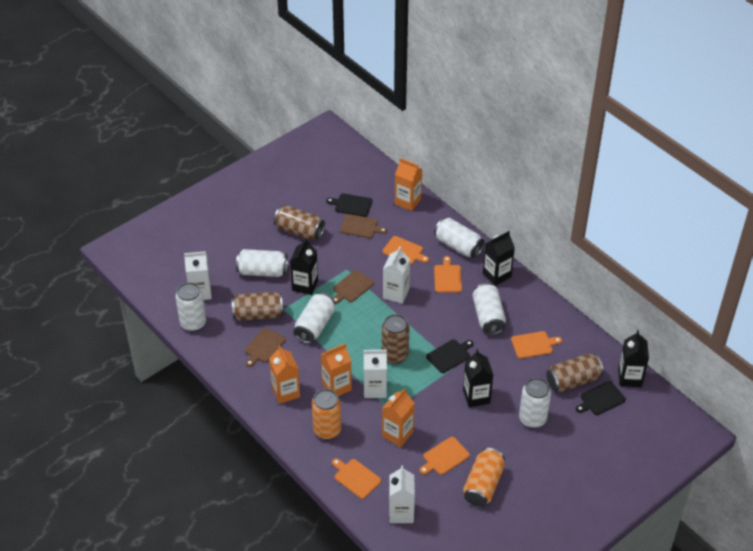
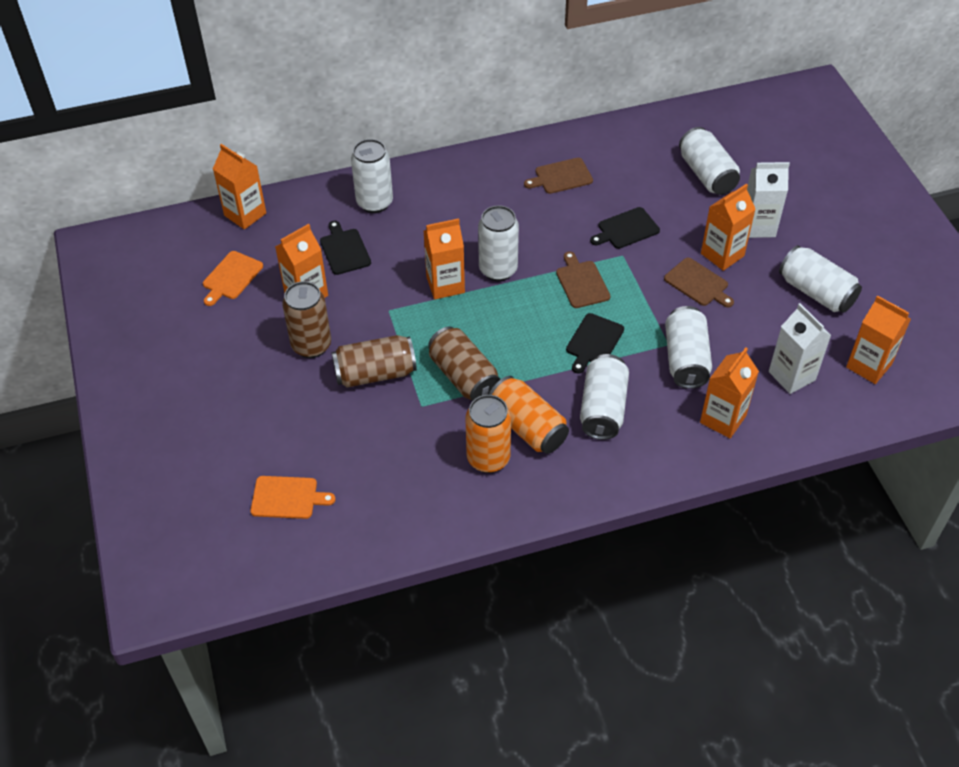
black carton: [290,238,318,295] [463,349,493,407] [483,231,515,286] [618,330,649,387] = 4 -> none = 0
brown can: [232,292,283,321] [274,205,325,240] [382,314,409,364] [546,354,604,392] = 4 -> [283,281,331,358] [332,335,417,388] [428,326,501,401] = 3
orange carton: [269,345,300,404] [320,343,352,396] [382,388,415,447] [395,158,422,211] = 4 -> [213,144,266,229] [275,224,328,298] [424,218,465,299] [700,347,759,438] [701,184,756,271] [846,295,911,384] = 6
orange cutting board: [332,458,381,499] [382,236,429,265] [420,437,470,475] [434,256,462,293] [511,331,562,359] = 5 -> [203,251,263,306] [250,476,335,519] = 2
white carton: [184,251,212,300] [364,350,387,398] [383,247,410,304] [389,465,415,523] = 4 -> [747,162,790,238] [769,303,831,394] = 2

